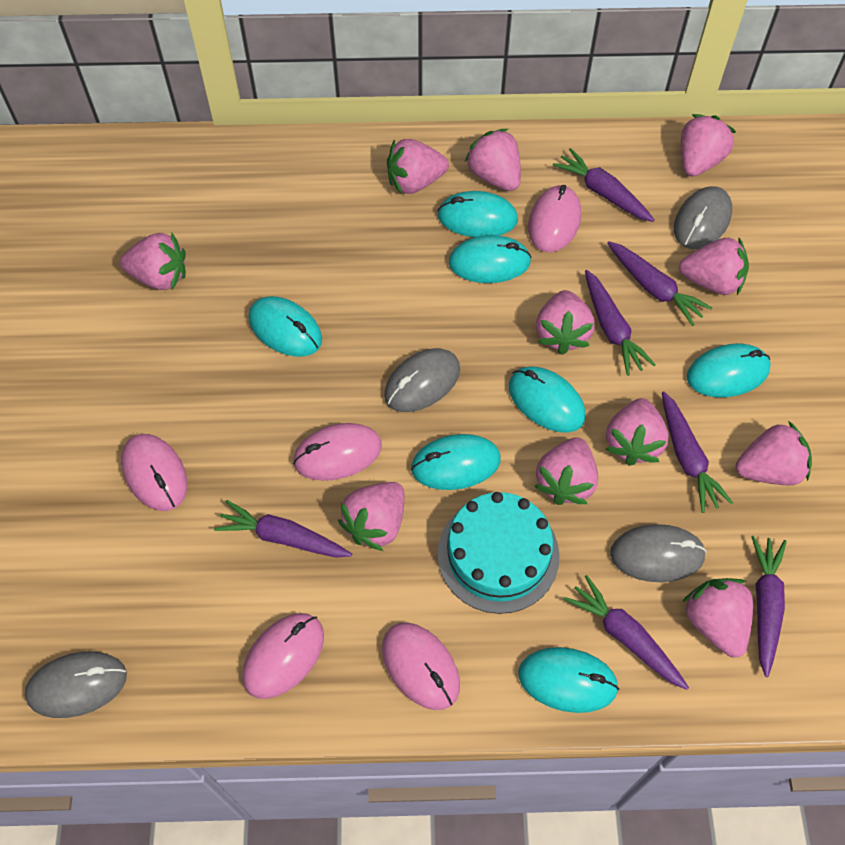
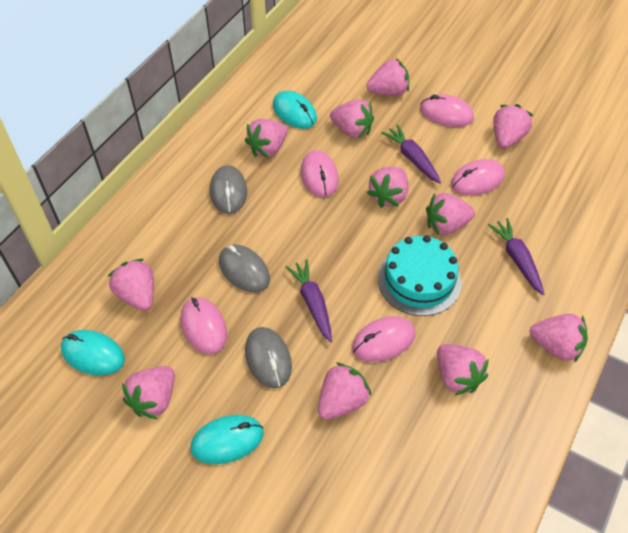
grey mouse: [25,651,127,718] [384,348,460,412] [610,524,707,582] [674,186,732,249] = 4 -> [210,165,247,214] [219,244,270,293] [245,327,292,389] = 3
purple carrot: [214,500,352,558] [553,148,655,222] [564,575,689,690] [585,270,655,376] [607,242,712,326] [662,391,733,513] [751,536,787,677] = 7 -> [285,259,332,342] [381,124,441,183] [488,218,544,295] = 3
turquoise mouse: [248,296,322,357] [411,434,501,490] [437,191,518,237] [449,235,532,283] [509,367,586,433] [518,647,619,713] [686,343,771,397] = 7 -> [61,330,125,375] [191,415,264,464] [273,91,317,129] = 3

